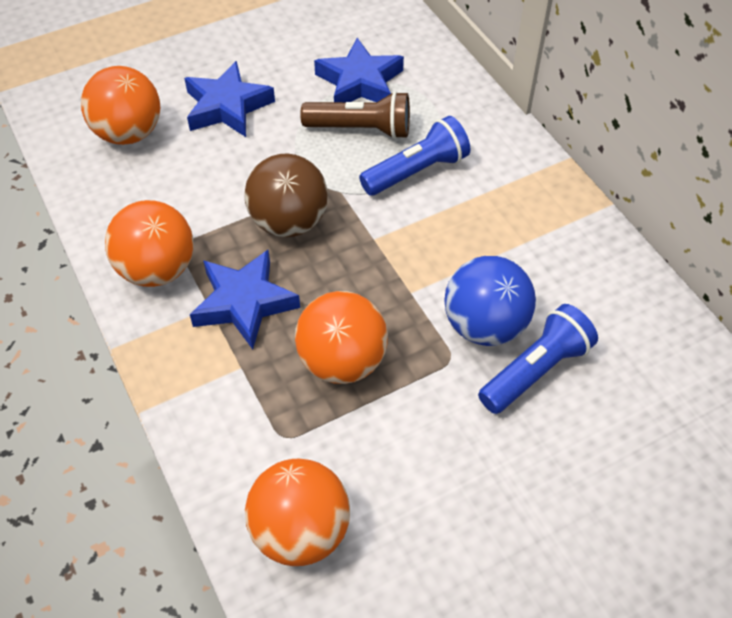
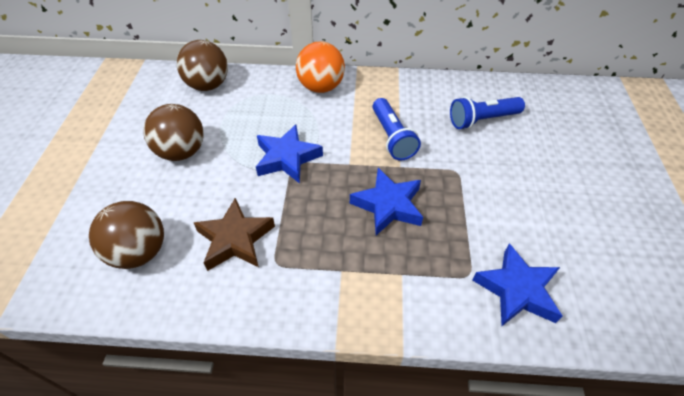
blue ball: [445,256,536,346] = 1 -> none = 0
brown ball: [244,153,328,237] = 1 -> [89,201,164,269] [143,104,204,161] [177,40,228,91] = 3
brown flashlight: [300,91,410,139] = 1 -> none = 0
brown star: none = 0 -> [194,198,275,271] = 1
orange ball: [81,66,160,145] [105,200,193,287] [245,459,350,566] [295,291,388,384] = 4 -> [296,41,345,93] = 1

